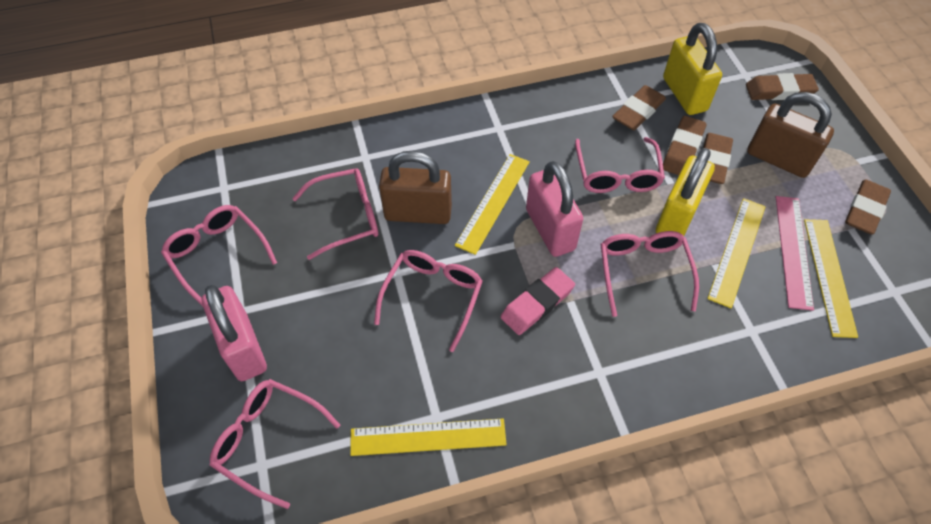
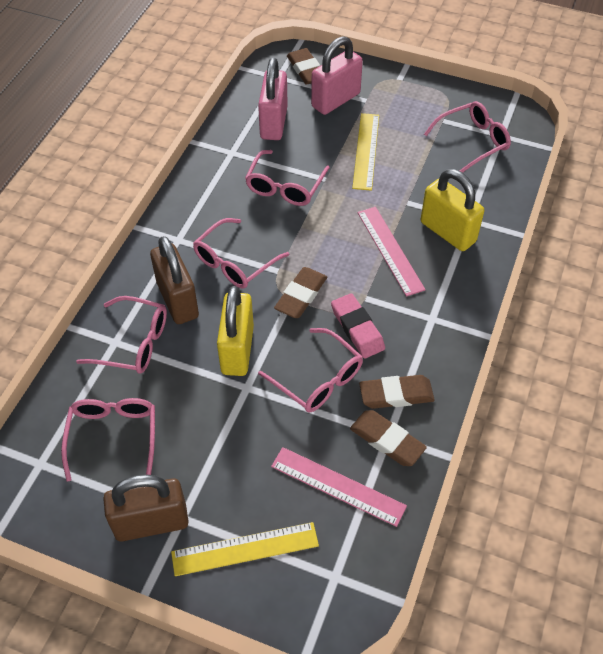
brown eraser: [612,85,666,130] [663,116,706,175] [703,133,733,184] [746,73,819,100] [845,180,891,234] = 5 -> [274,267,327,318] [287,48,320,85] [350,410,427,466] [359,375,435,409] = 4
pink ruler: [776,196,814,311] = 1 -> [271,447,407,527] [358,207,425,297] = 2
yellow ruler: [350,419,507,456] [455,154,530,255] [707,198,766,308] [804,219,858,338] = 4 -> [171,522,319,576] [352,113,379,191] = 2

